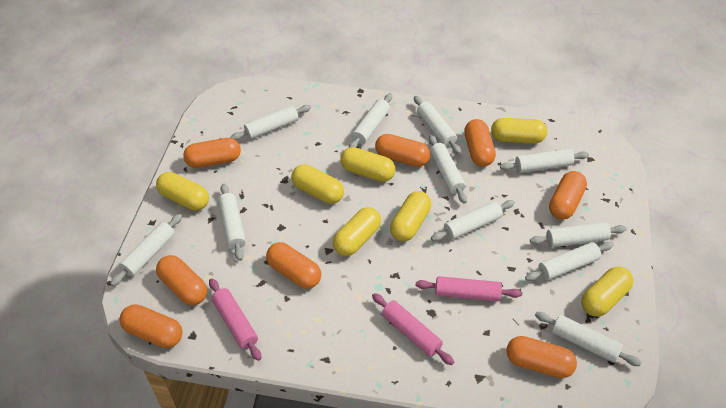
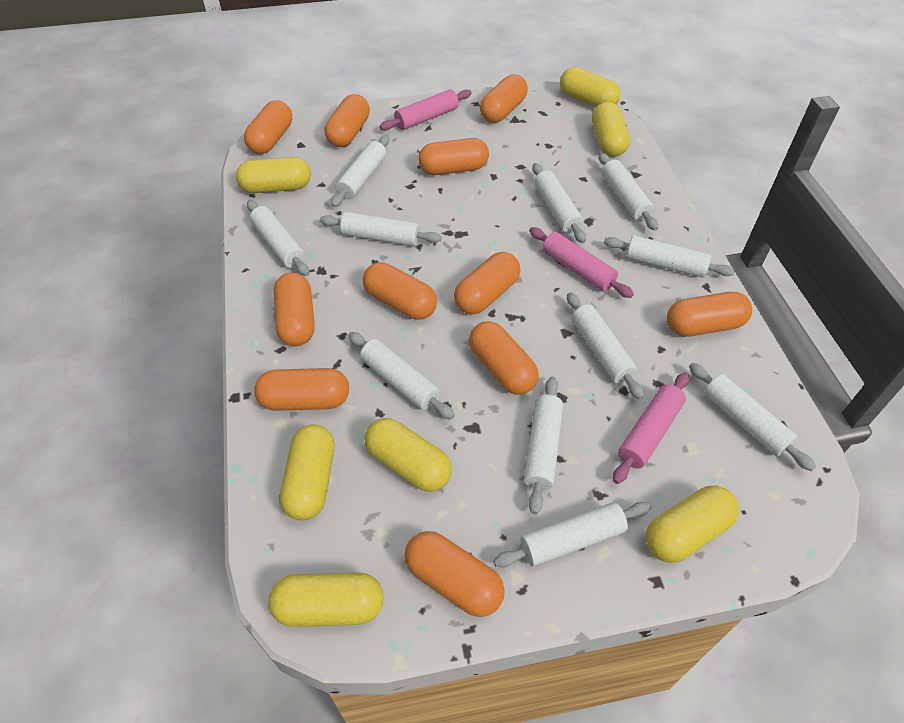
orange capsule: [119,304,183,348] [156,255,207,305] [183,138,241,168] [266,242,321,289] [375,134,430,167] [464,119,496,167] [506,336,577,378] [549,171,587,219] = 8 -> [244,100,292,154] [254,368,349,411] [274,273,315,346] [325,94,370,147] [363,262,437,319] [404,531,505,617] [418,138,489,175] [454,252,520,314] [469,321,539,395] [480,74,528,123] [667,292,752,337] = 11

